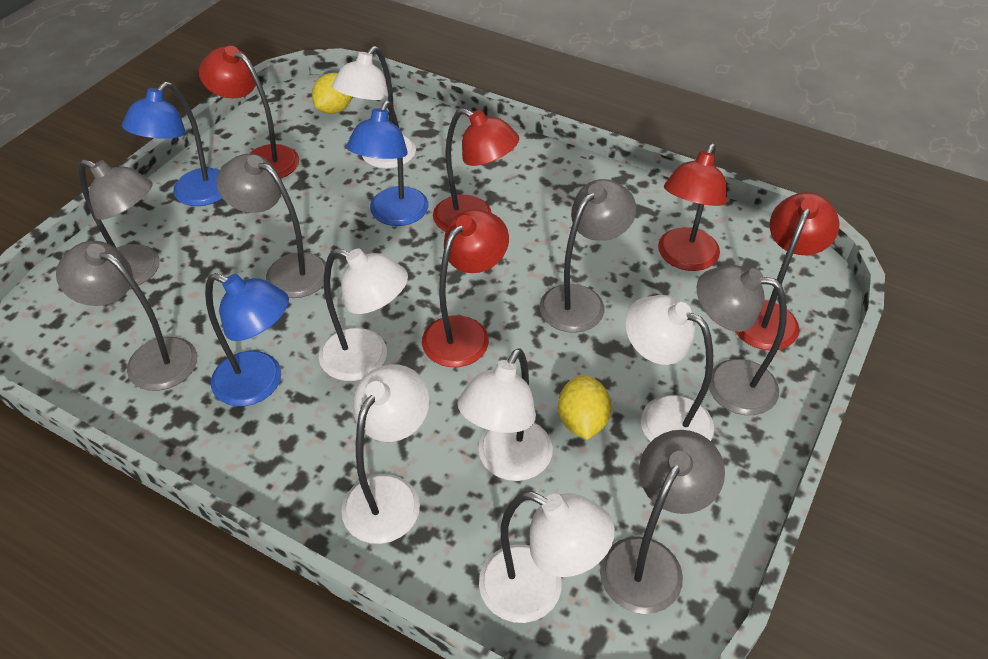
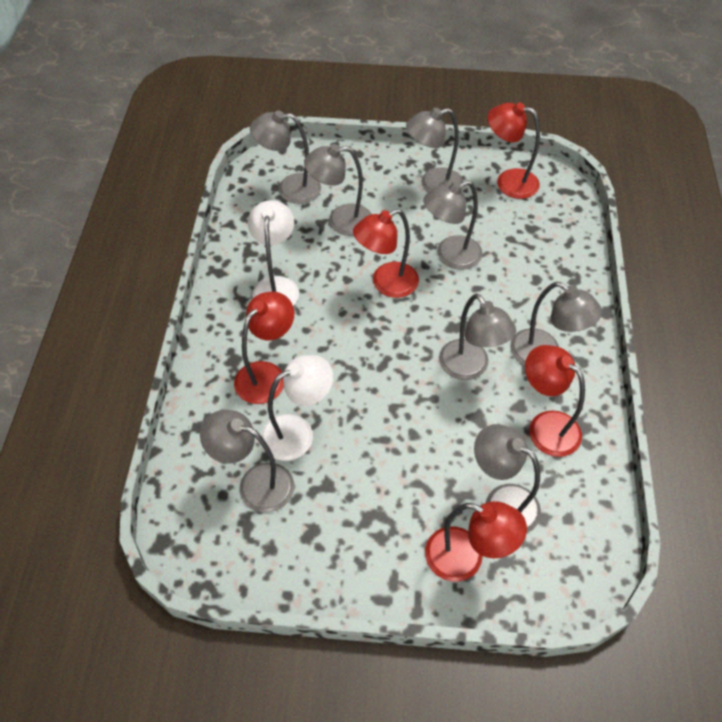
blue lamp: [122,82,222,206] [205,273,289,406] [346,101,429,226] = 3 -> none = 0
grey lamp: [56,241,197,391] [78,159,160,288] [216,154,326,298] [539,179,636,333] [600,430,725,614] [697,265,787,415] = 6 -> [200,410,294,513] [250,110,321,204] [304,144,371,236] [406,108,463,193] [423,181,483,270] [439,293,516,380] [474,424,541,534] [510,282,602,366] = 8
white lamp: [319,248,408,381] [332,46,416,169] [341,364,430,544] [458,348,553,481] [479,492,615,623] [625,295,714,442] = 6 -> [248,200,299,306] [261,355,333,461] = 2
yellow lemon: [312,73,352,114] [558,375,611,440] = 2 -> none = 0

